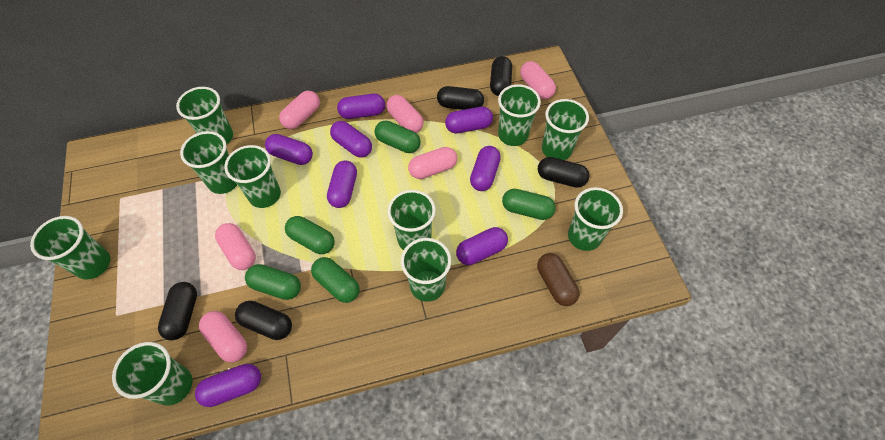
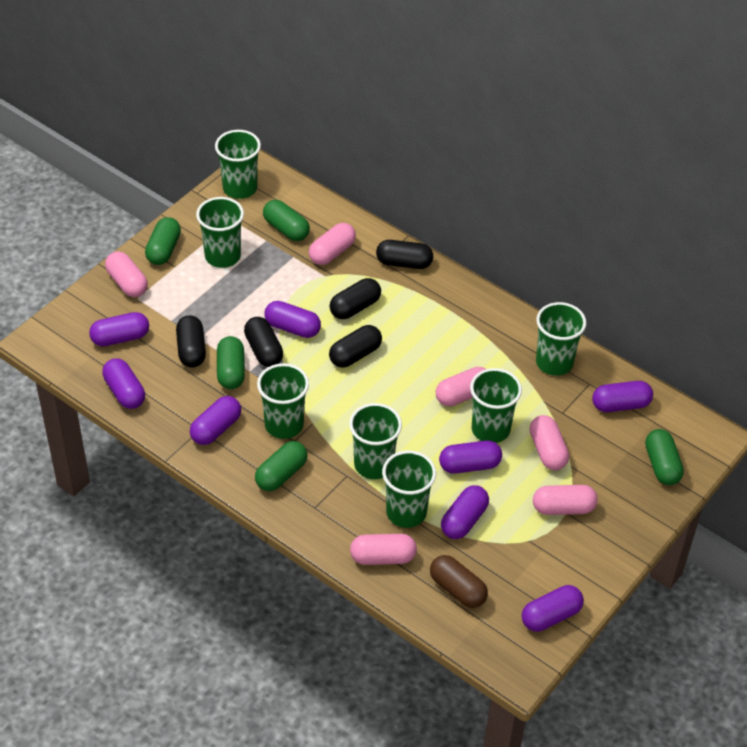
green cup: [30,216,110,280] [112,342,193,406] [176,87,233,145] [180,131,237,194] [224,145,281,208] [387,190,436,250] [401,238,451,302] [498,84,541,146] [542,99,589,160] [568,187,623,251] = 10 -> [196,197,244,268] [215,130,261,199] [257,363,309,439] [349,403,402,479] [382,450,436,528] [470,368,522,443] [536,302,587,376] = 7

